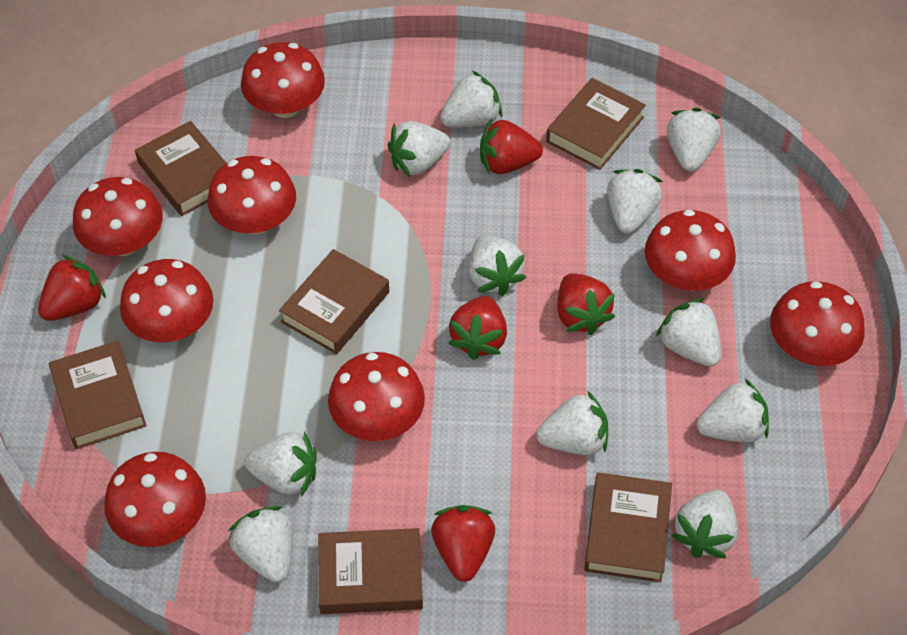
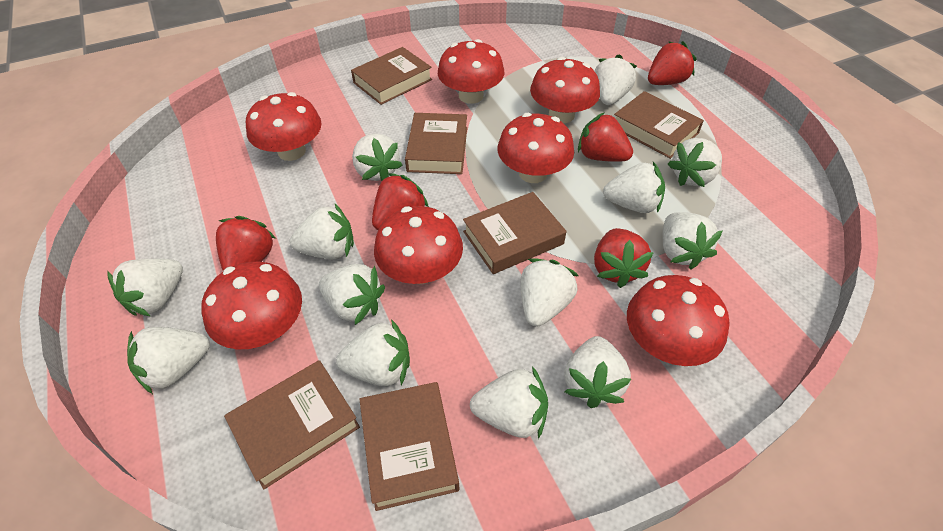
red mushroom: [73,177,163,256] [104,452,206,547] [120,259,213,342] [208,156,296,234] [241,42,325,118] [328,352,425,441] [645,209,736,291] [770,281,864,366] = 8 -> [201,262,302,349] [246,92,322,161] [374,206,463,284] [438,39,505,104] [497,113,574,183] [530,57,600,123] [627,275,729,366] = 7
white strawberry: [229,506,293,583] [245,431,317,497] [387,121,451,178] [440,71,502,127] [469,235,526,296] [536,391,608,455] [607,169,663,234] [656,298,721,367] [667,108,721,172] [671,490,738,558] [697,379,769,442] = 11 -> [107,259,183,316] [127,327,210,394] [290,204,354,259] [319,264,385,325] [336,319,410,386] [352,134,402,181] [470,366,548,439] [520,258,579,327] [565,336,631,408] [595,54,637,105] [603,162,665,213] [663,212,723,269] [668,138,722,187] = 13

